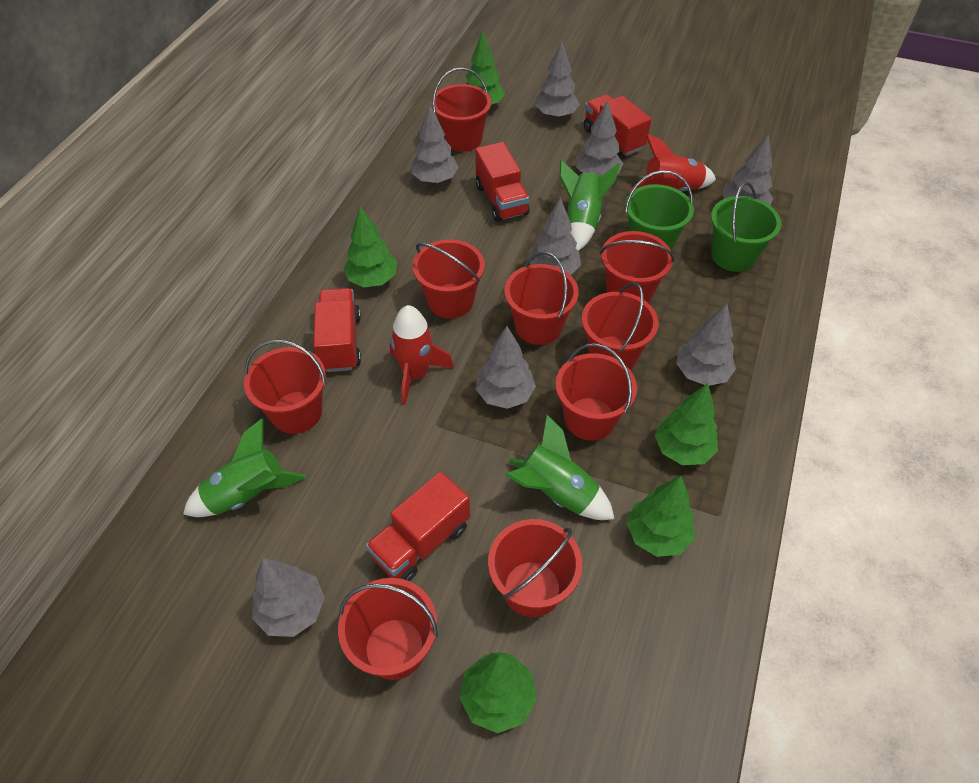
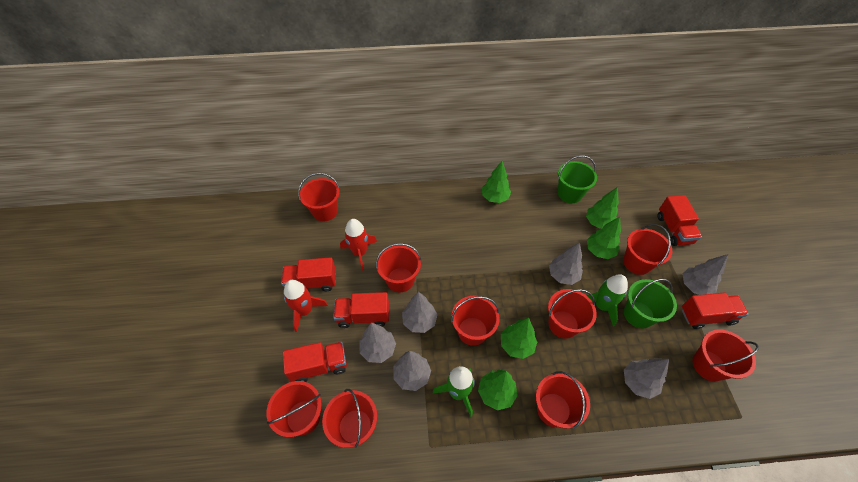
green rocket: [183,418,306,517] [505,415,614,520] [560,159,620,251] = 3 -> [433,366,475,417] [586,274,628,327] = 2
grey tree: [252,558,325,637] [411,105,459,184] [476,326,536,409] [528,197,581,275] [535,41,580,119] [576,101,623,177] [676,303,736,386] [723,134,773,205] = 8 -> [360,322,396,363] [393,351,431,391] [402,292,438,333] [549,242,583,285] [624,359,669,399] [683,254,728,295] = 6
red truck: [313,288,361,372] [366,472,470,581] [475,142,529,222] [584,94,651,156] = 4 -> [281,257,336,291] [283,342,347,382] [333,292,389,328] [657,195,702,246] [682,292,748,329] = 5

